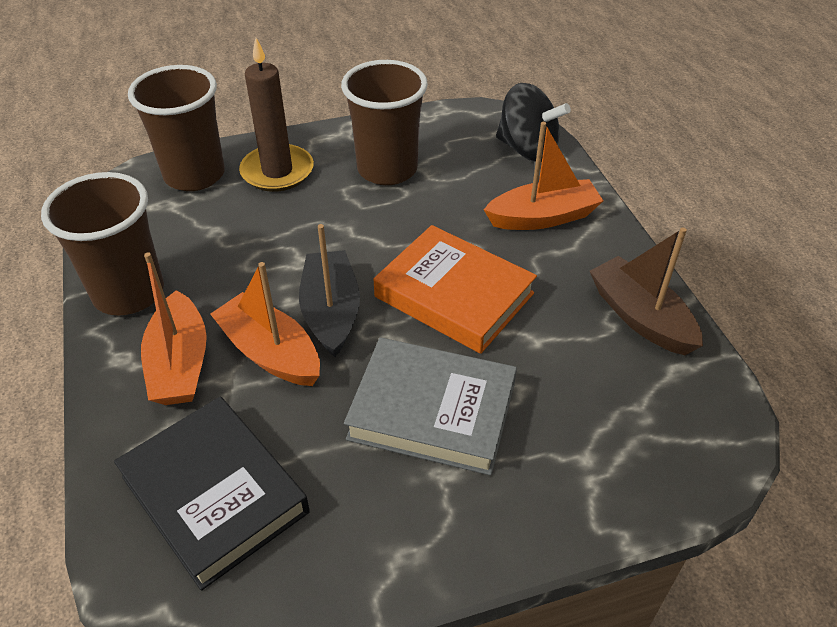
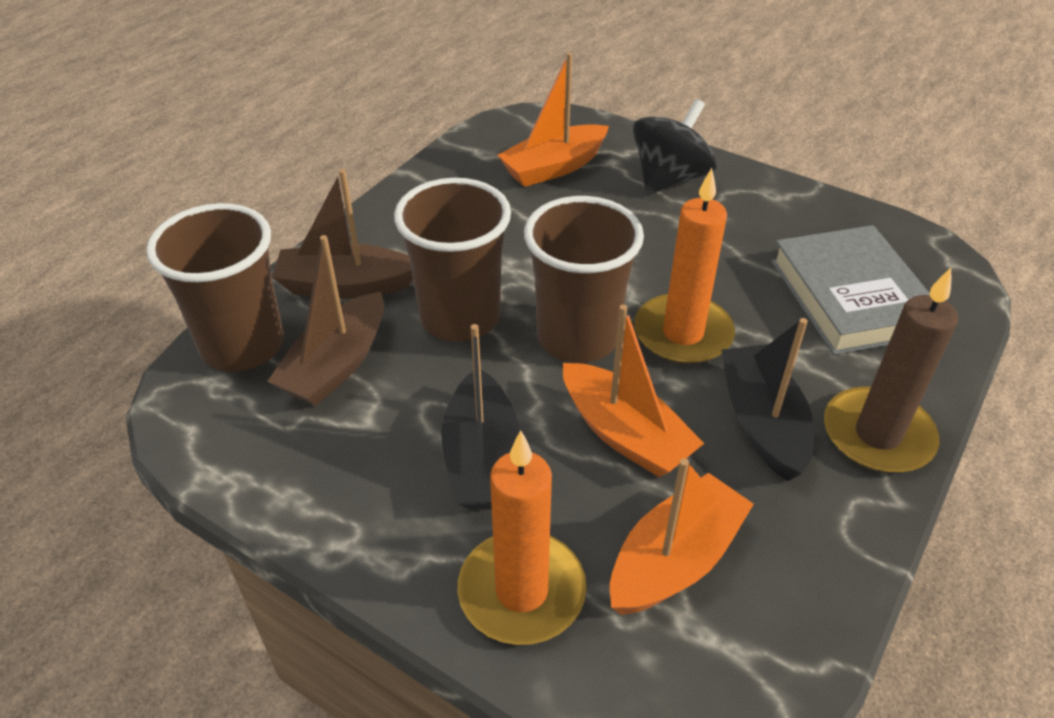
black boat: [299,224,360,357] = 1 -> [441,324,519,509] [721,318,814,481] = 2
black book: [114,397,310,591] = 1 -> none = 0
brown boat: [590,227,703,355] = 1 -> [267,235,384,406] [272,169,413,299] = 2
orange book: [374,225,537,354] = 1 -> none = 0
orange candle: none = 0 -> [458,431,587,645] [634,168,735,365] = 2

